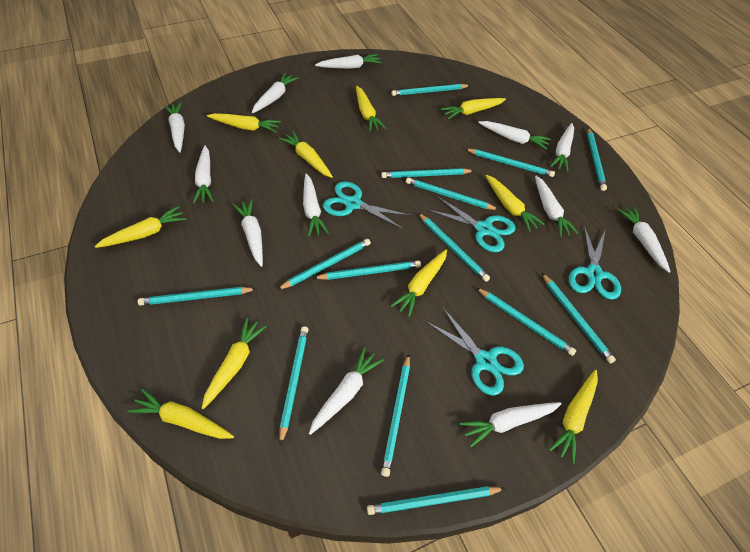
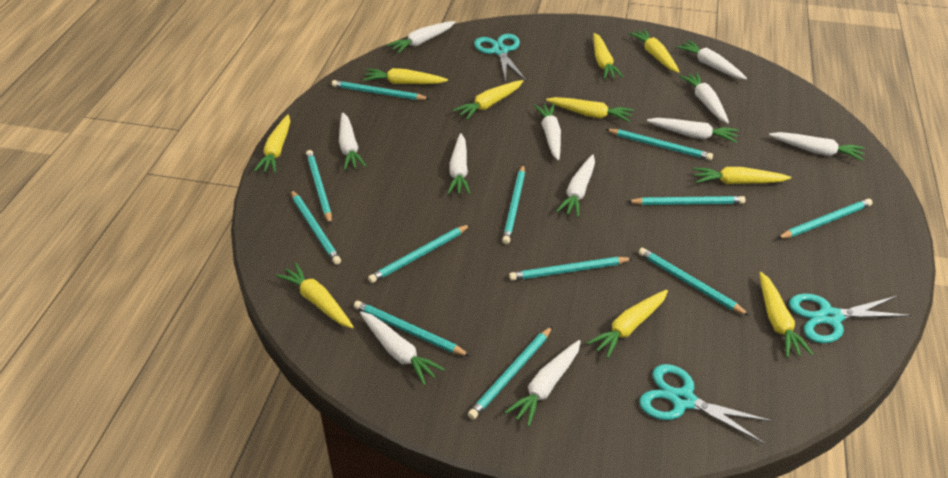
turquoise pencil: [138,287,256,306] [277,239,371,290] [279,326,309,445] [314,260,421,280] [367,486,505,515] [381,168,474,178] [381,354,410,477] [391,84,471,96] [406,178,499,210] [418,213,490,282] [465,149,555,177] [477,288,576,356] [542,273,616,363] [587,127,607,191] = 14 -> [291,190,341,265] [306,150,332,225] [332,80,430,100] [354,301,470,356] [368,224,471,283] [468,326,553,419] [502,164,525,244] [509,257,633,281] [605,129,713,160] [627,196,746,205] [638,248,750,316] [777,198,873,239] = 12
turquoise scissors: [323,181,411,230] [426,308,524,396] [427,196,515,252] [569,226,621,300] = 4 -> [474,34,526,82] [639,364,773,444] [789,293,912,343] = 3
white carrot: [164,102,185,152] [193,145,214,204] [232,199,263,267] [252,72,299,113] [303,174,329,237] [309,347,384,435] [315,54,382,69] [460,402,561,448] [478,121,551,150] [535,176,579,237] [550,123,574,172] [617,206,670,273] = 12 -> [339,113,366,170] [360,311,445,385] [387,21,455,53] [447,133,471,194] [505,340,581,426] [534,104,561,160] [556,154,595,217] [647,118,739,143] [676,40,747,79] [679,72,729,123] [769,132,865,161] = 11

